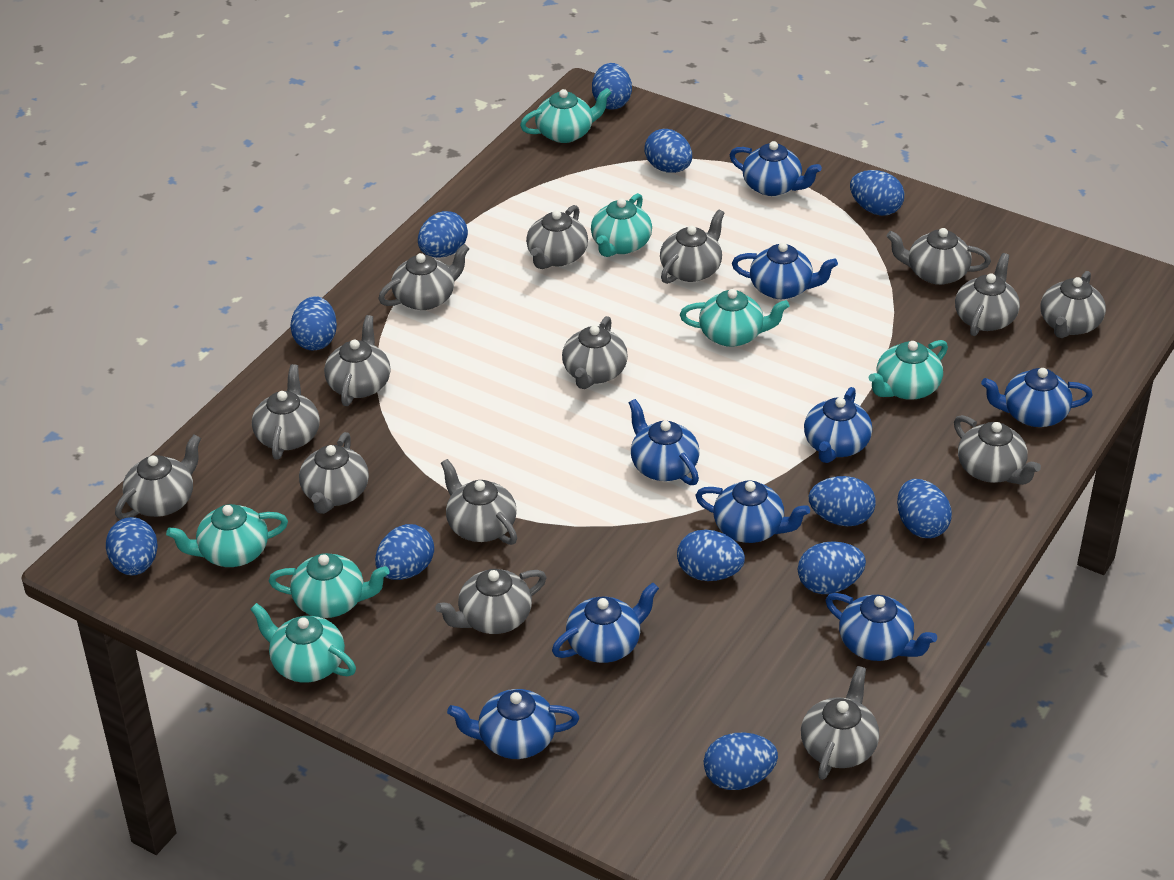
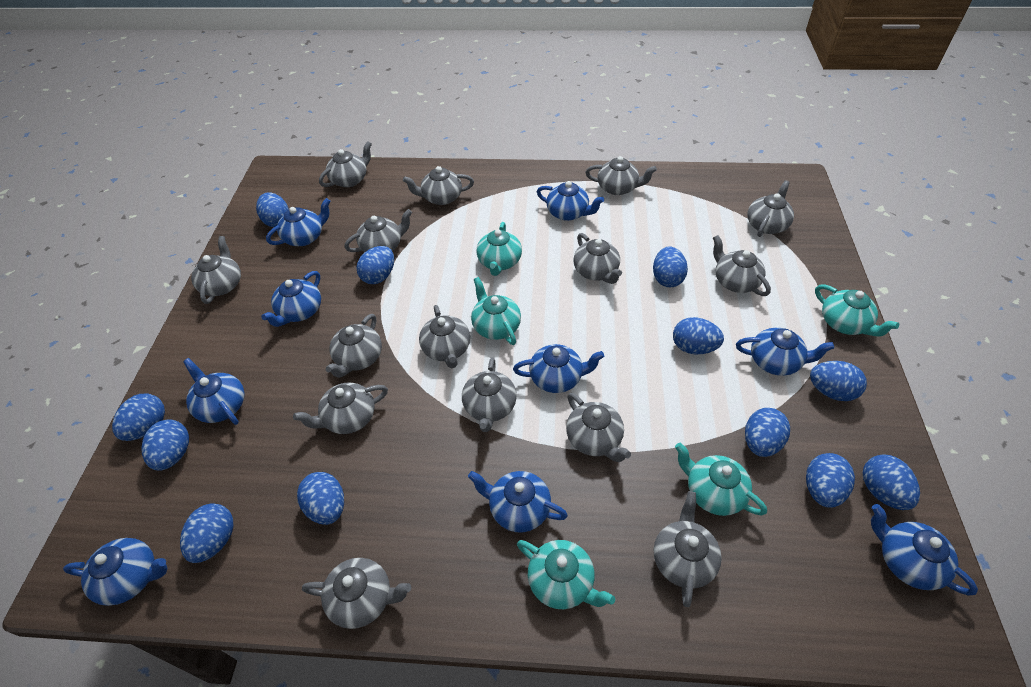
turquoise teapot: [166,504,288,567] [250,603,356,683] [269,553,390,618] [520,88,612,143] [591,193,652,257] [680,289,789,347] [869,340,948,400] = 7 -> [471,277,521,345] [476,222,522,276] [517,540,615,609] [675,443,767,516] [815,284,899,336] = 5

